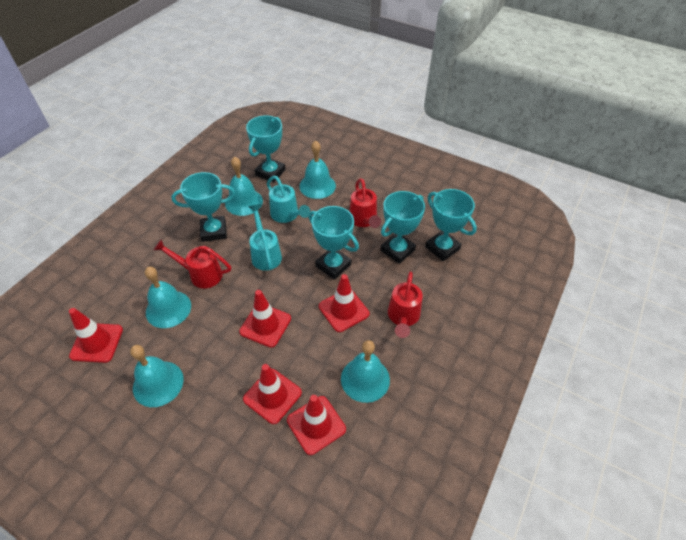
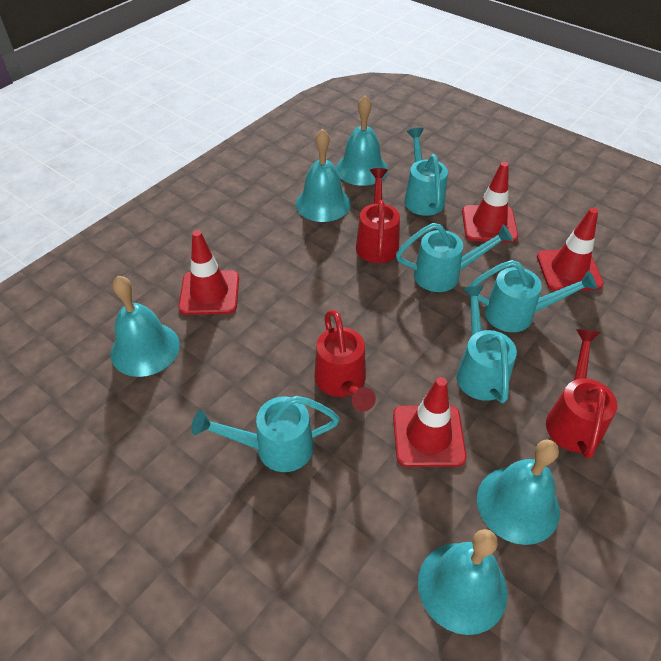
red traffic cone: [69,308,123,363] [239,290,291,348] [243,364,302,424] [287,395,346,455] [319,274,369,332] = 5 -> [178,230,239,315] [393,377,466,467] [462,162,518,242] [537,208,604,291] = 4
turquoise trophy: [172,172,235,242] [246,115,286,182] [308,206,359,280] [380,191,425,264] [425,189,477,261] = 5 -> none = 0
turquoise watering can: [249,204,282,271] [267,176,310,223] = 2 -> [191,396,340,472] [396,223,513,292] [404,127,448,216] [456,285,517,403] [468,260,597,332] = 5

